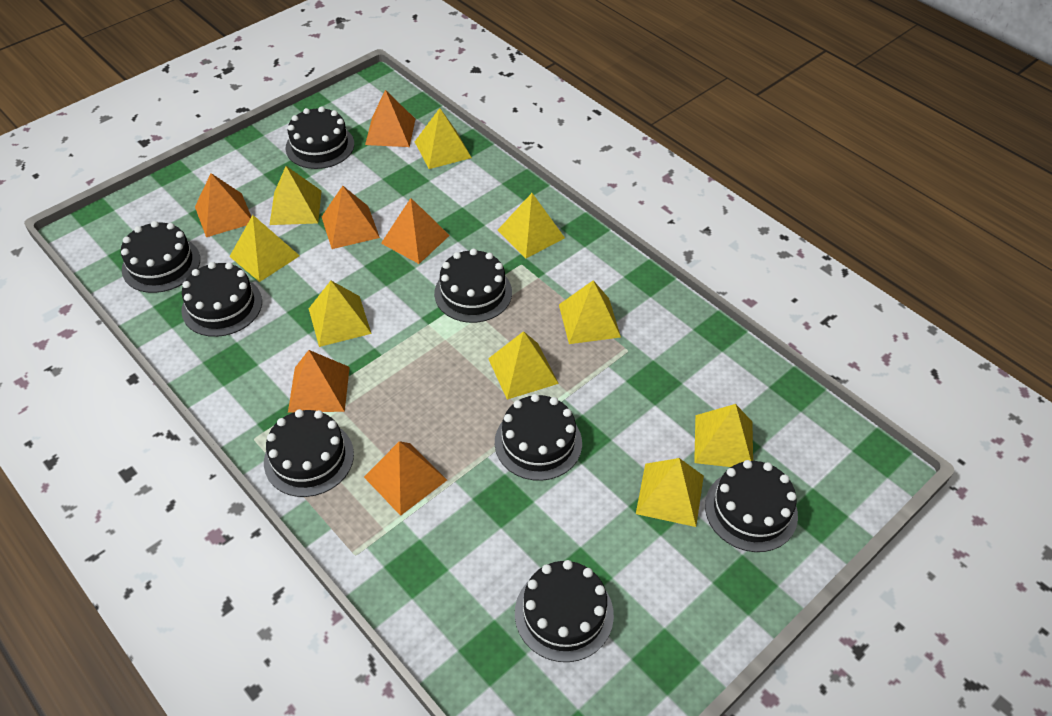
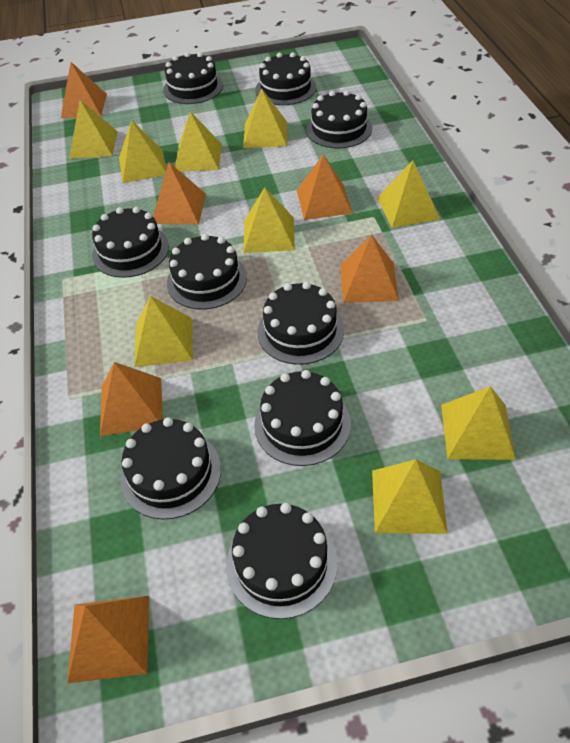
black cake: [121,221,200,293] [181,262,262,337] [264,409,354,497] [286,106,354,169] [434,249,512,323] [495,394,582,481] [515,560,614,662] [705,460,798,552] = 8 -> [92,207,169,278] [120,417,221,519] [163,52,223,104] [167,234,247,310] [226,503,337,619] [254,370,351,466] [255,52,316,105] [258,282,344,365] [306,90,372,148] = 9

